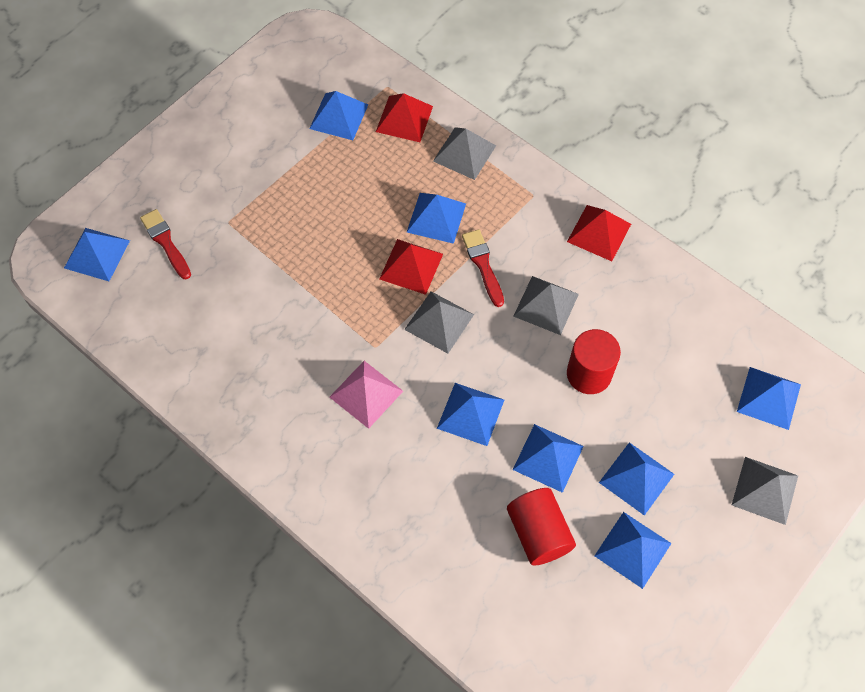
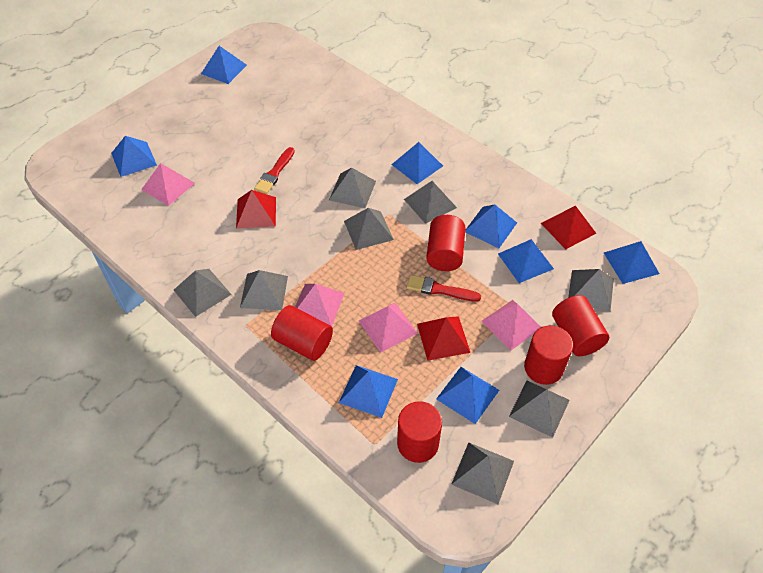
grey pyramid: [404,291,474,354] [433,127,496,180] [513,276,579,335] [732,457,798,525] = 4 -> [174,269,232,317] [240,270,288,310] [329,167,376,208] [344,208,394,250] [404,181,457,224] [451,442,514,504] [509,381,570,438] [568,269,614,312] = 8
pink pyramid: [330,361,403,429] = 1 -> [141,163,195,206] [295,284,345,327] [359,303,418,353] [481,300,541,351] = 4
red cylinder: [507,488,576,565] [567,329,621,394] = 2 -> [271,305,333,361] [397,401,442,463] [426,215,466,271] [524,325,573,385] [552,295,609,356] = 5

